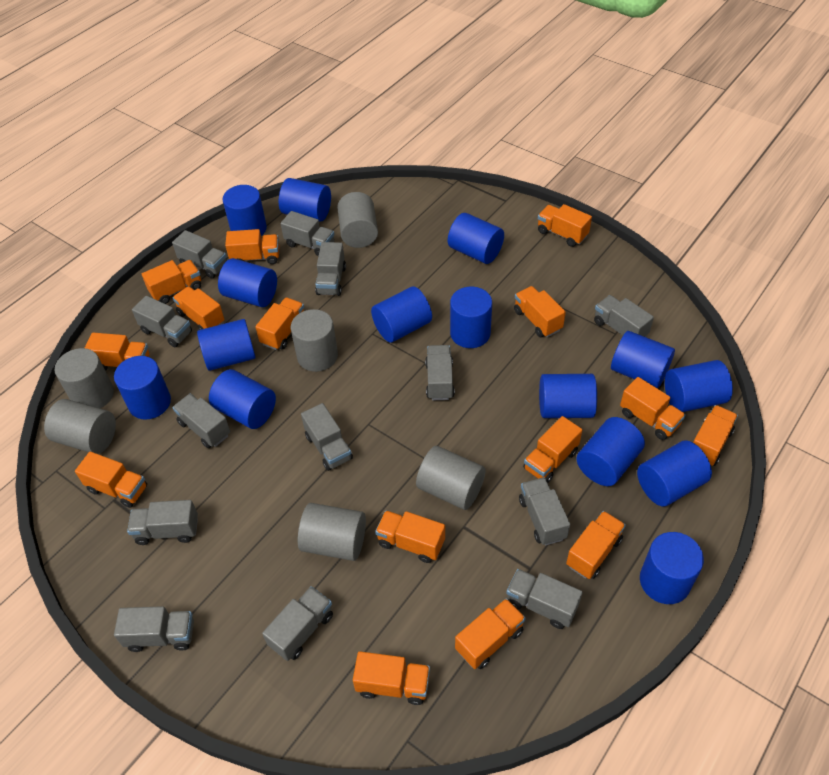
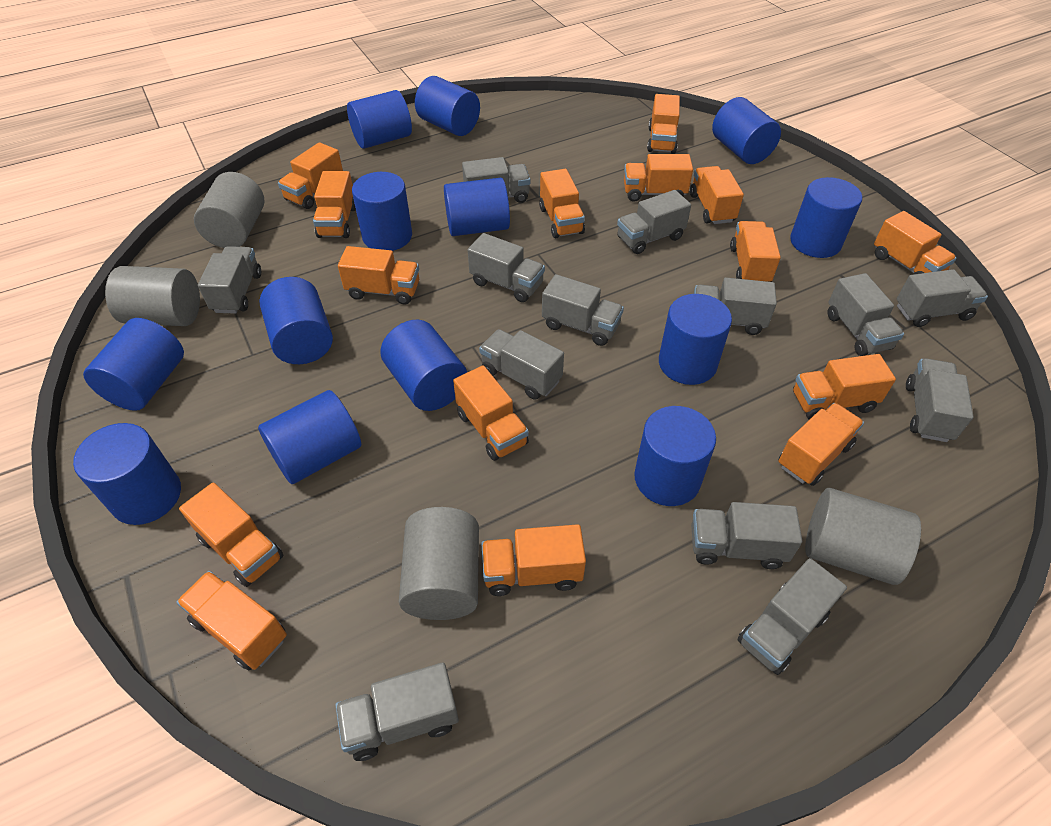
blue cylinder: [114,356,171,420] [197,319,256,371] [209,369,276,429] [218,258,277,307] [223,185,267,236] [279,178,331,222] [371,286,432,343] [448,213,504,264] [450,287,492,348] [539,374,597,418] [576,417,645,486] [611,331,675,388] [637,441,712,507] [640,532,704,604] [665,360,733,412] = 15 -> [73,423,181,525] [83,318,184,411] [258,390,361,484] [259,277,333,364] [347,90,412,149] [352,172,412,251] [380,320,467,411] [415,76,480,136] [444,178,510,236] [634,406,716,506] [659,294,732,385] [712,97,781,164] [790,177,862,258] = 13
grey cylinder: [44,399,116,454] [55,348,114,408] [291,309,338,372] [298,503,366,561] [337,192,378,248] [416,446,485,510] = 6 -> [105,266,200,326] [194,172,265,248] [399,507,479,620] [805,488,921,585] = 4

